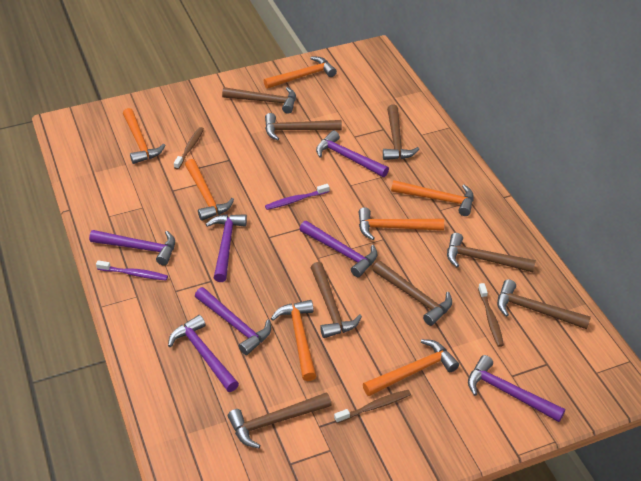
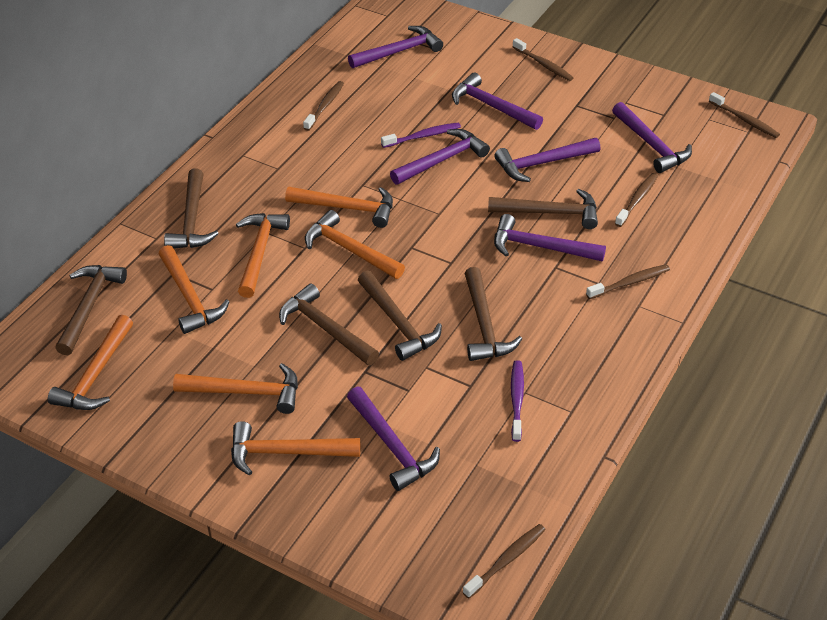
brown hammer: [222,87,296,114] [228,392,332,448] [265,113,342,140] [311,262,362,338] [372,261,452,326] [383,104,419,160] [447,233,536,272] [497,279,591,329] = 8 -> [55,265,127,355] [164,169,219,249] [279,284,379,365] [358,271,442,361] [465,267,522,361] [488,189,598,229] = 6
brown toothbrush: [174,127,204,170] [334,390,411,423] [478,283,504,347] = 3 -> [303,81,344,131] [463,524,546,599] [512,38,573,81] [586,264,670,299] [615,173,658,227] [709,92,780,138] = 6

